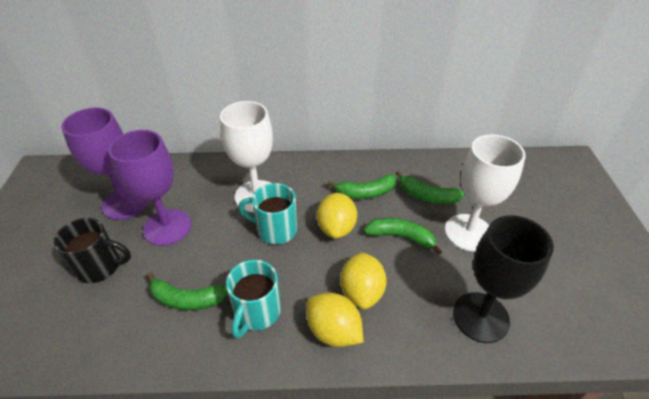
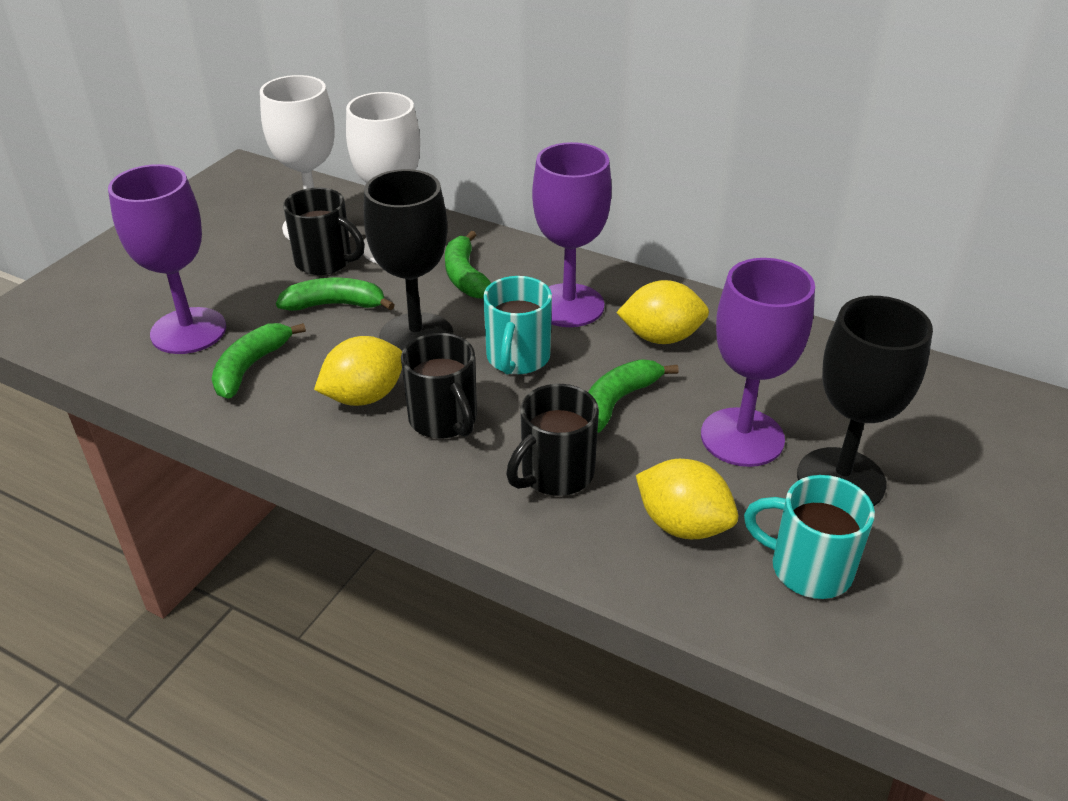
black goblet: [453,215,554,343] = 1 -> [364,169,453,351] [797,296,933,506] = 2
black mug: [53,218,131,283] = 1 -> [283,188,365,275] [401,333,477,439] [506,384,599,496] = 3
purple goblet: [61,107,148,220] [108,130,191,246] = 2 -> [108,164,226,354] [532,142,612,327] [701,258,815,467] = 3

